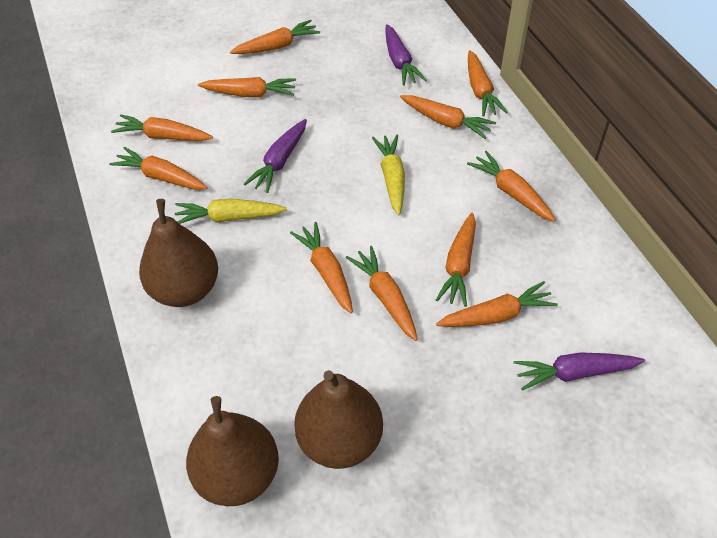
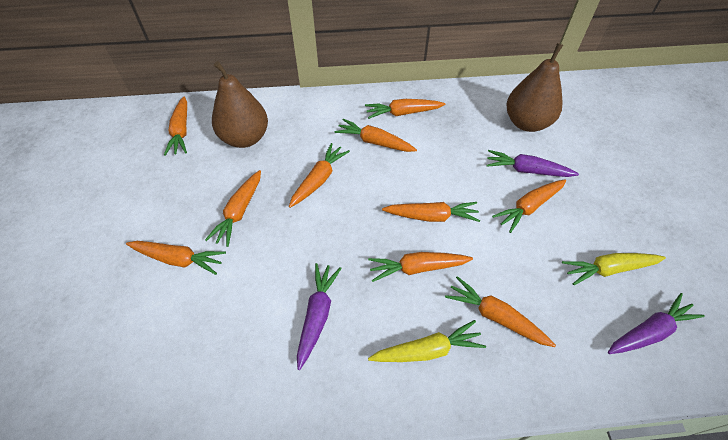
brown pear: [139,199,218,307] [186,396,279,506] [294,370,383,469] = 3 -> [212,61,268,148] [506,43,563,132] = 2
orange carrot: [109,147,208,190] [111,114,213,141] [198,77,296,97] [230,20,320,54] [290,222,353,314] [346,246,418,341] [400,95,496,139] [436,212,476,307] [436,281,558,327] [467,151,556,222] [468,50,508,117] = 11 -> [126,241,226,275] [164,96,187,156] [205,170,261,247] [289,143,350,208] [334,119,417,152] [365,99,445,119] [368,252,473,282] [382,202,480,222] [445,276,556,347] [492,179,566,233] = 10

